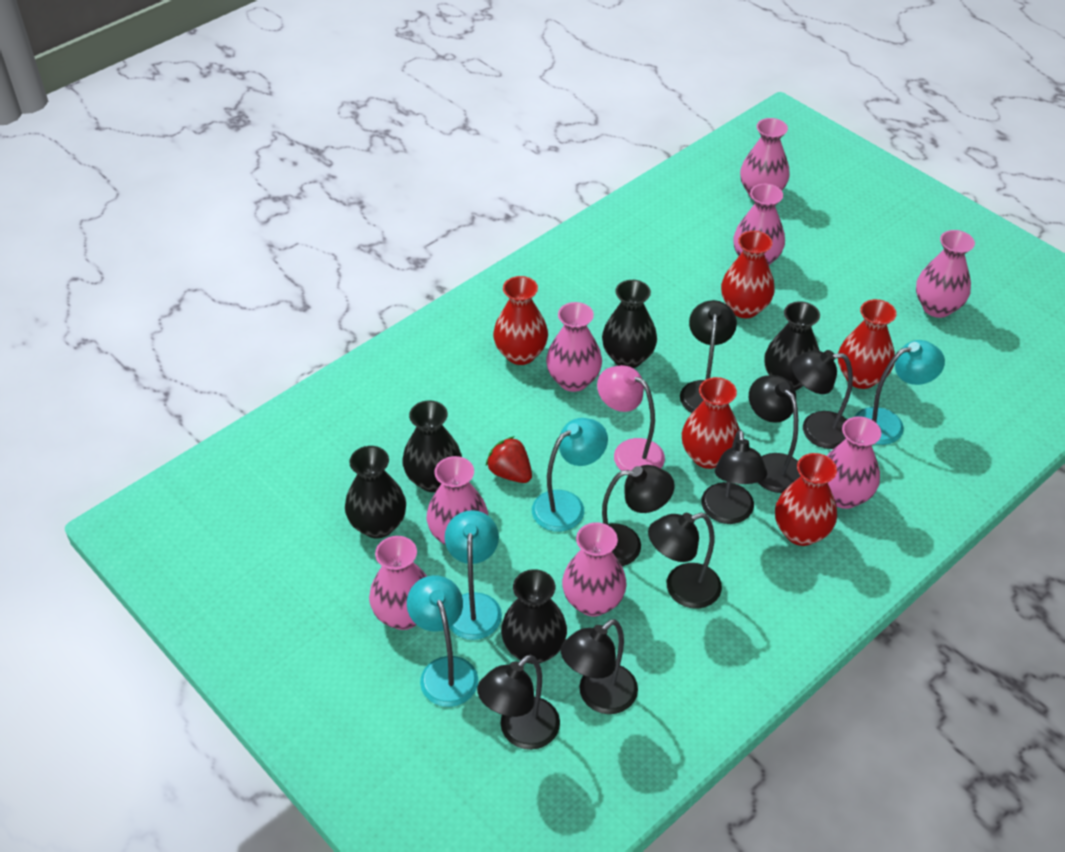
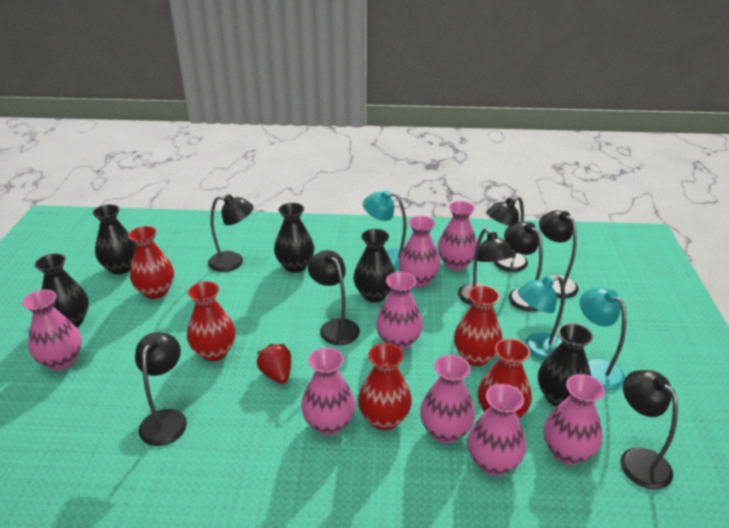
pink lamp: [597,365,665,471] = 1 -> none = 0
turquoise lamp: [407,575,478,707] [445,510,502,640] [532,418,608,532] [854,340,945,445] = 4 -> [363,190,407,269] [518,276,565,360] [580,288,626,390] = 3

